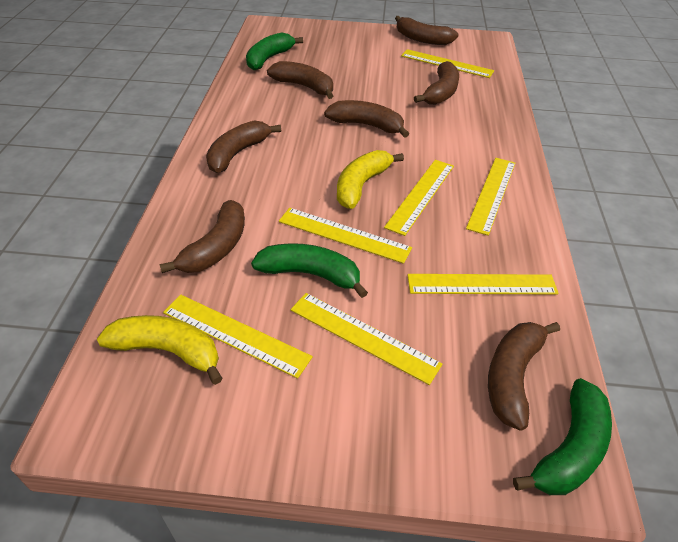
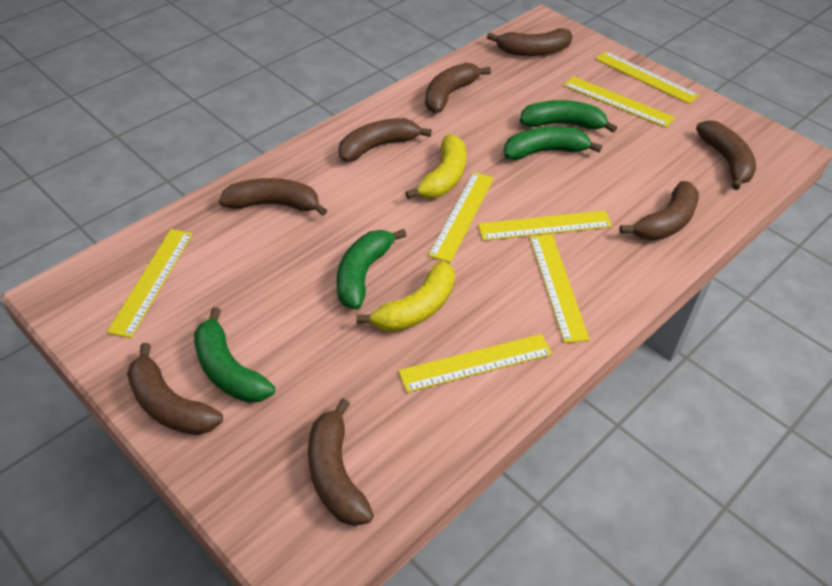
brown banana: [159,200,245,273] [206,121,281,173] [267,61,333,99] [324,100,409,138] [395,16,458,45] [414,61,459,105] [488,322,560,431] = 7 -> [127,343,223,435] [219,178,327,216] [308,399,374,526] [339,118,432,162] [425,63,491,113] [487,29,573,56] [619,181,699,241] [696,120,756,190] = 8
green banana: [246,33,303,70] [251,243,368,298] [513,378,612,495] = 3 -> [194,307,275,403] [337,229,407,310] [504,126,602,160] [520,100,617,133] = 4

